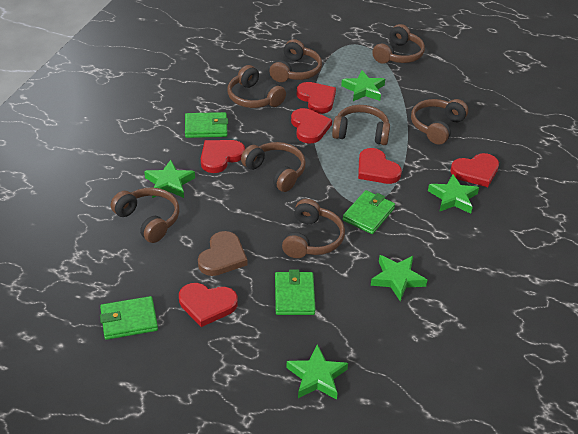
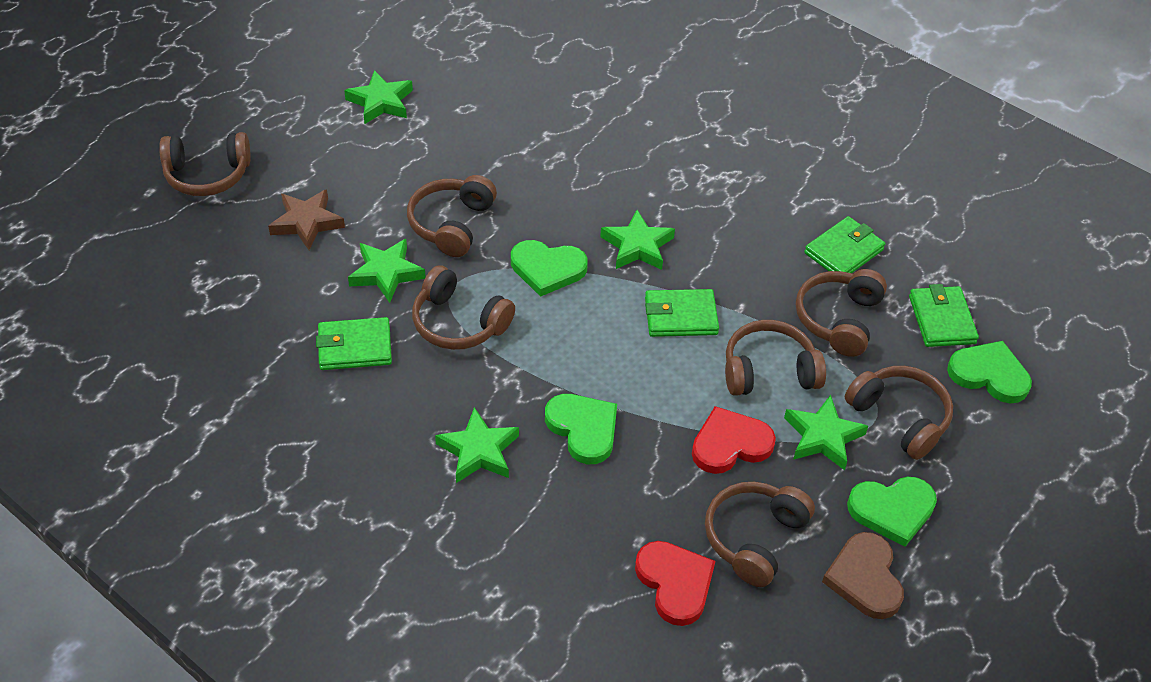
brown headphones: [111,188,179,243] [227,65,286,108] [241,142,306,192] [269,39,322,82] [282,199,345,258] [332,105,390,145] [372,24,425,64] [411,99,468,145] = 8 -> [159,132,251,196] [407,175,497,257] [412,265,515,350] [705,482,815,587] [725,320,826,396] [796,269,887,357] [845,366,953,460] = 7
brown star: none = 0 -> [268,189,345,250] = 1
green heart: none = 0 -> [511,240,588,297] [545,394,617,464] [847,477,937,547] [947,341,1032,403] = 4
red heart: [179,283,238,327] [201,140,245,173] [291,108,332,143] [297,82,336,114] [358,148,402,184] [450,153,499,187] = 6 -> [635,541,715,626] [692,406,776,474] = 2

